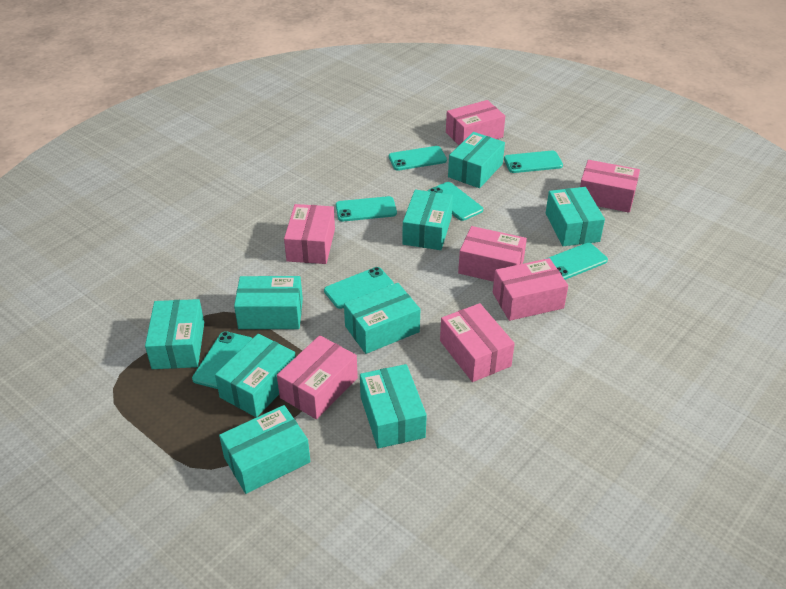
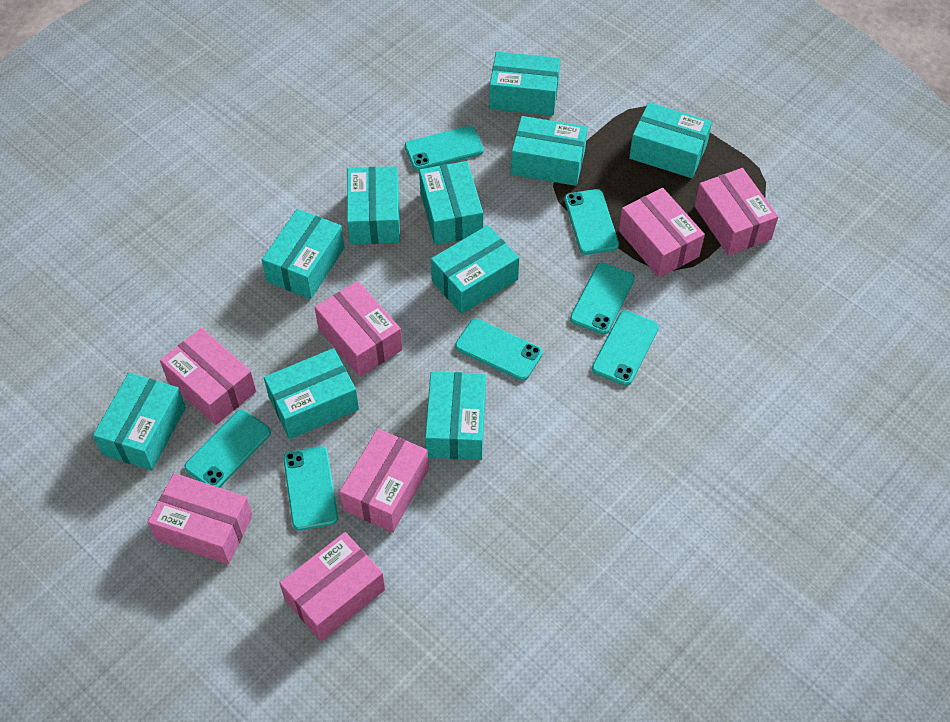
turquoise box: [145,299,204,369] [215,334,296,417] [219,405,310,494] [234,276,303,329] [344,283,420,354] [360,364,427,448] [402,190,453,250] [448,132,505,188] [546,187,605,246] = 9 -> [93,373,186,471] [262,209,344,299] [264,348,359,439] [347,166,400,245] [419,161,483,245] [425,371,486,460] [431,225,519,314] [489,52,560,116] [511,116,588,186] [629,102,712,178] = 10

